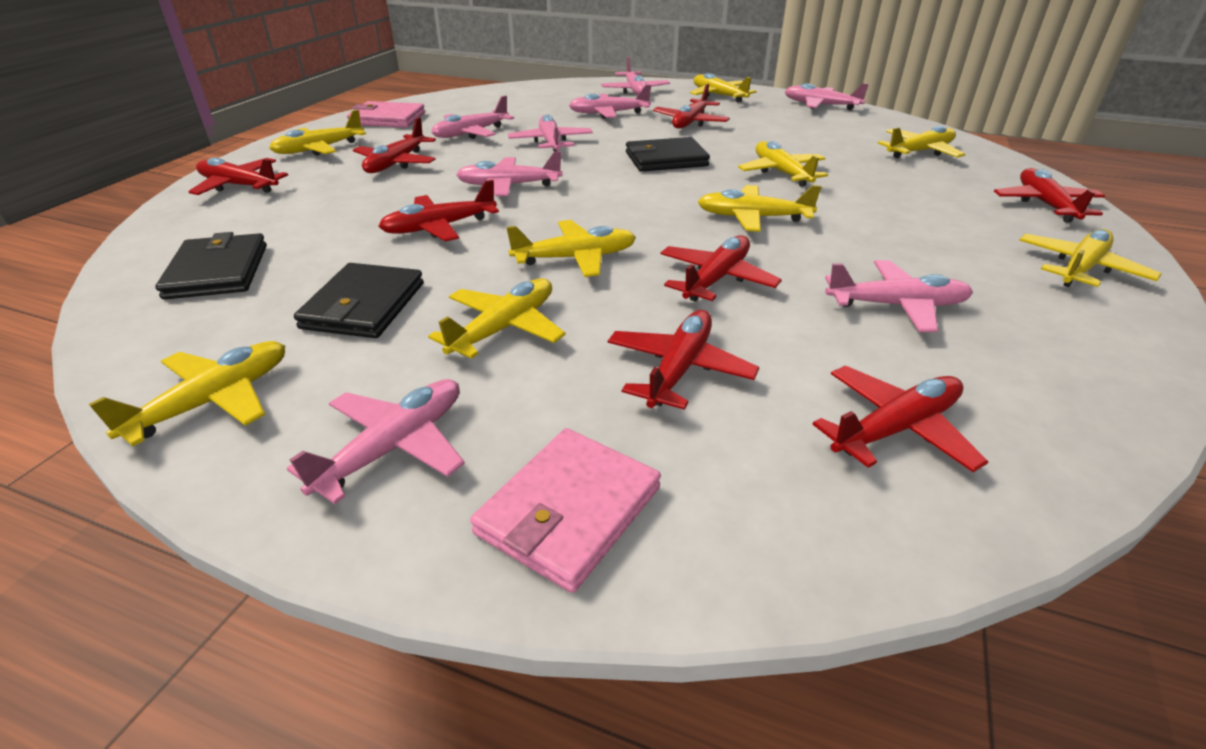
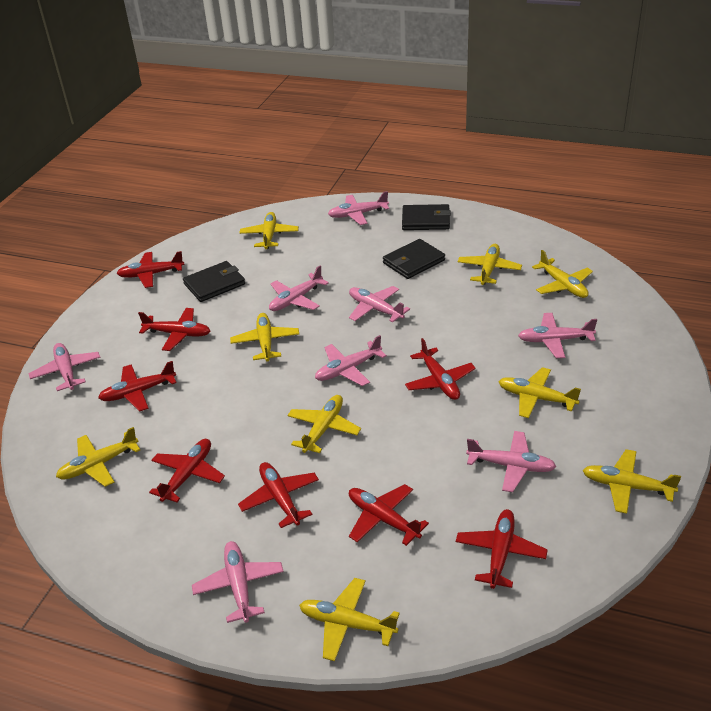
pink wallet: [347,101,425,128] [470,428,661,593] = 2 -> none = 0

